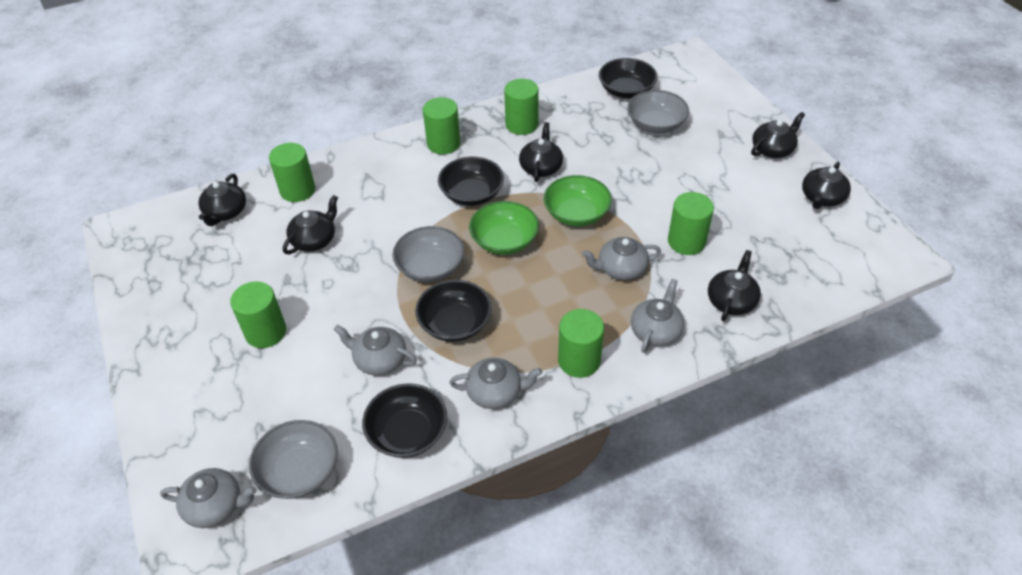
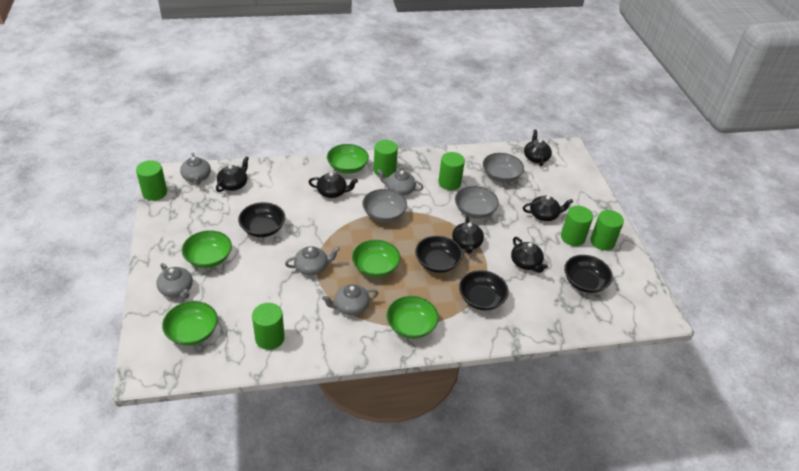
green bowl: [469,201,539,255] [544,175,612,227] = 2 -> [162,301,218,346] [182,230,232,268] [327,144,369,174] [352,240,400,277] [387,296,439,339] = 5

